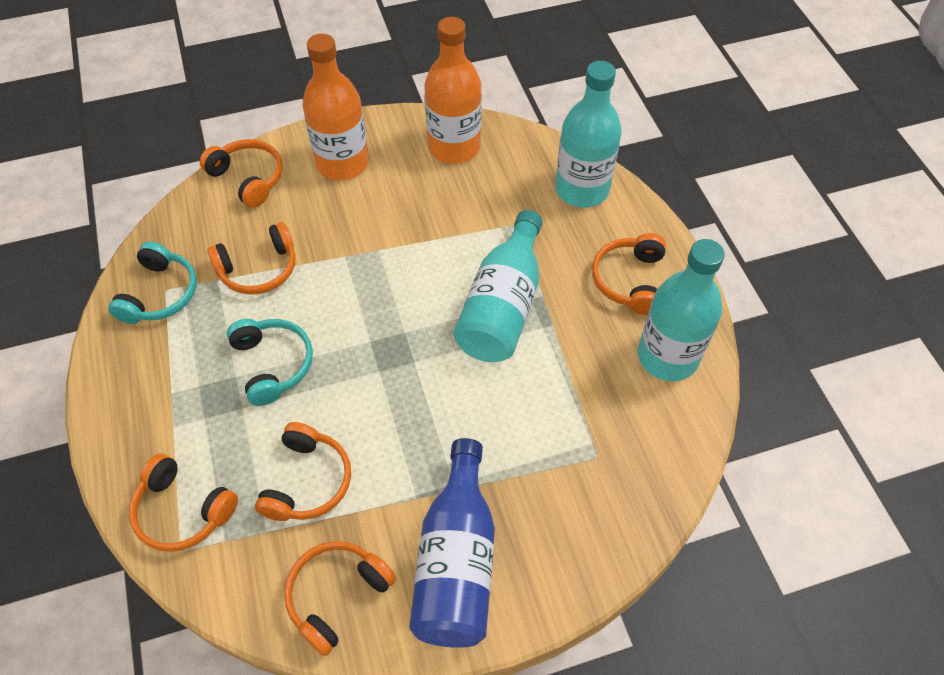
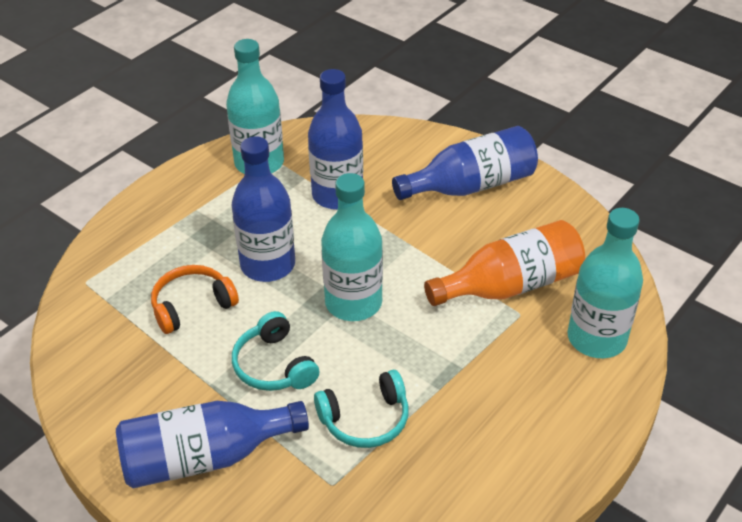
blue bottle: [409,438,495,648] = 1 -> [116,401,309,488] [232,136,295,282] [308,69,363,210] [392,126,538,200] = 4
orange bottle: [303,34,369,181] [424,17,482,164] = 2 -> [424,220,585,306] = 1
orange headphones: [129,454,238,552] [200,139,283,208] [207,222,296,295] [255,422,351,521] [284,541,396,656] [592,233,666,315] = 6 -> [151,265,239,334] = 1

